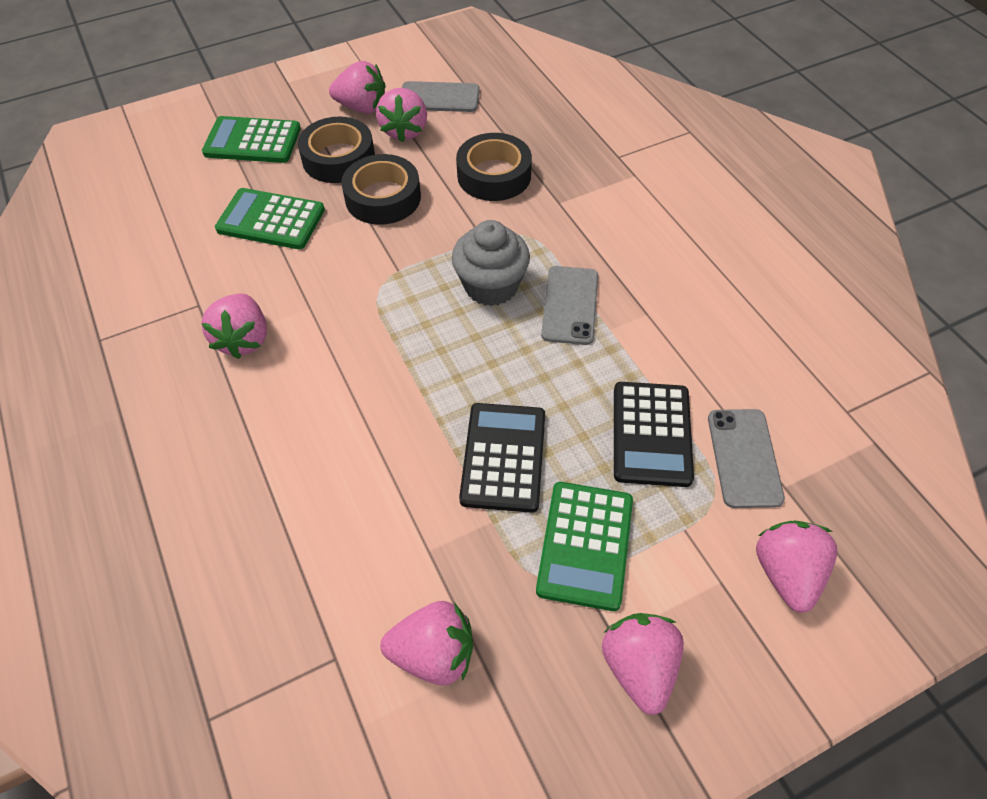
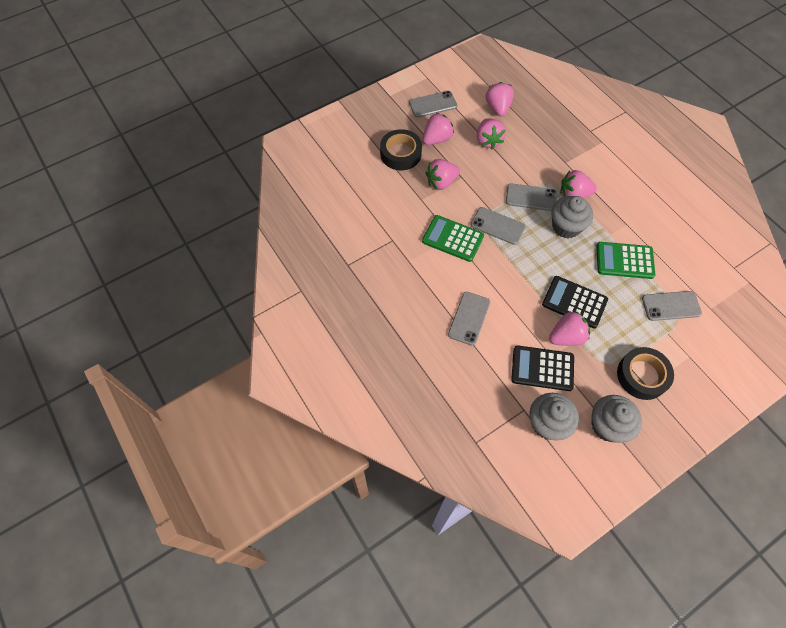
black tape: [298,117,375,183] [341,154,421,225] [456,133,532,201] = 3 -> [380,129,422,170] [617,347,674,400] = 2
green calculator: [202,116,301,163] [215,188,325,249] [536,482,633,611] = 3 -> [422,215,484,262] [596,242,655,279] = 2
grey cupcake: [452,220,530,306] = 1 -> [530,393,579,441] [552,196,593,239] [591,395,642,443] = 3
grey phone: [402,81,480,112] [541,266,598,345] [708,409,785,508] = 3 -> [409,91,457,118] [448,292,490,346] [471,207,526,245] [506,183,557,211] [642,291,702,321] = 5

